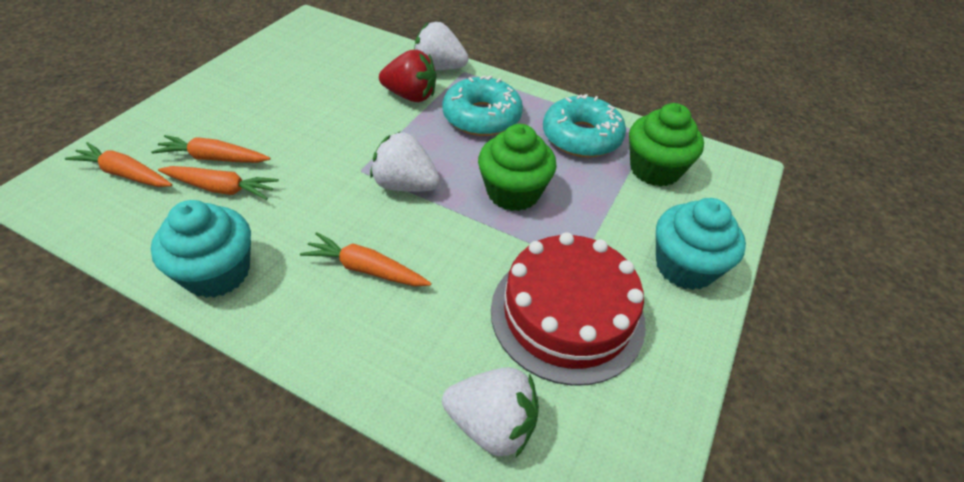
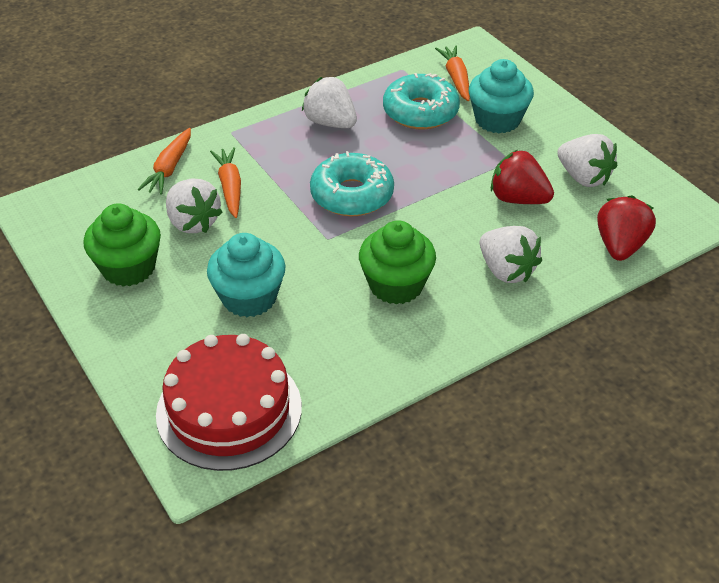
orange carrot: [65,142,172,187] [151,135,270,163] [158,166,279,200] [300,232,431,286] = 4 -> [137,128,191,195] [210,147,241,218] [435,46,470,101] = 3
red strawberry: [379,50,437,102] = 1 -> [491,150,554,204] [597,195,656,261] = 2
white strawberry: [370,131,440,192] [414,22,469,70] [442,367,539,457] = 3 -> [166,178,223,233] [302,77,357,128] [480,226,542,283] [557,134,617,187] = 4

